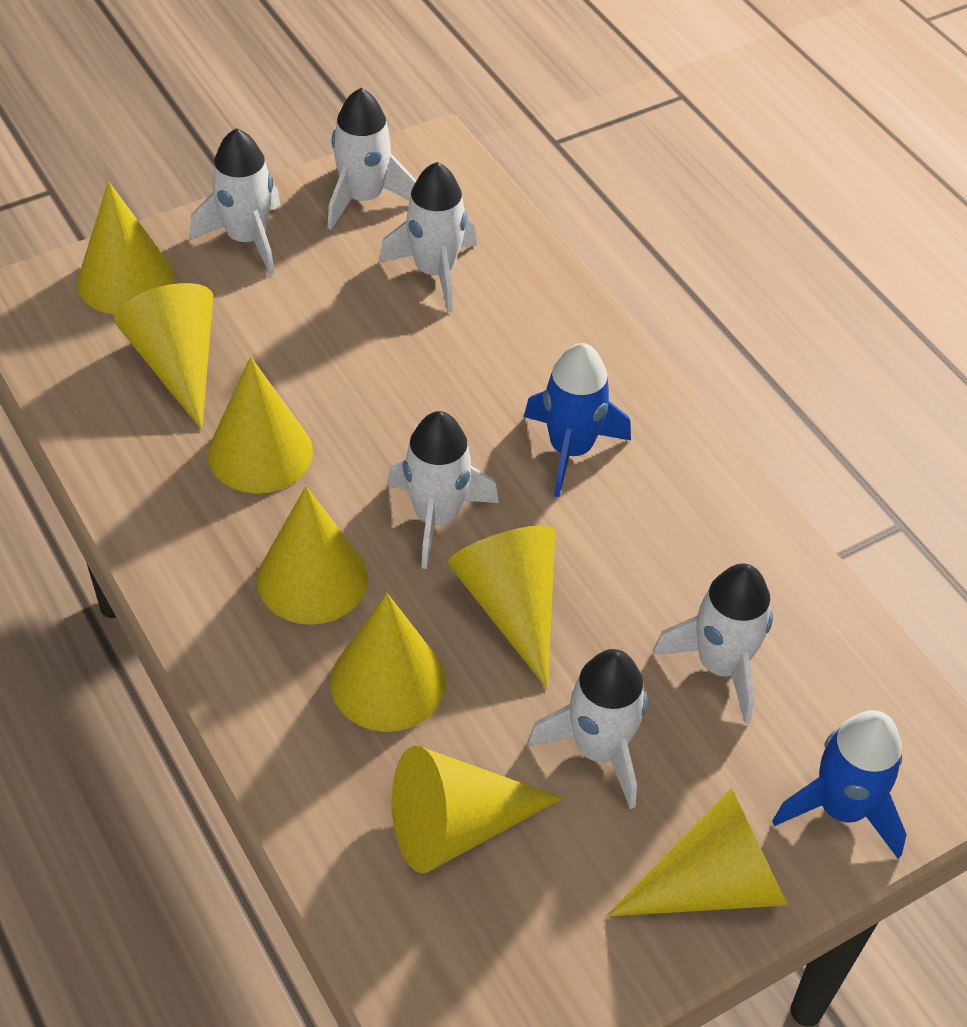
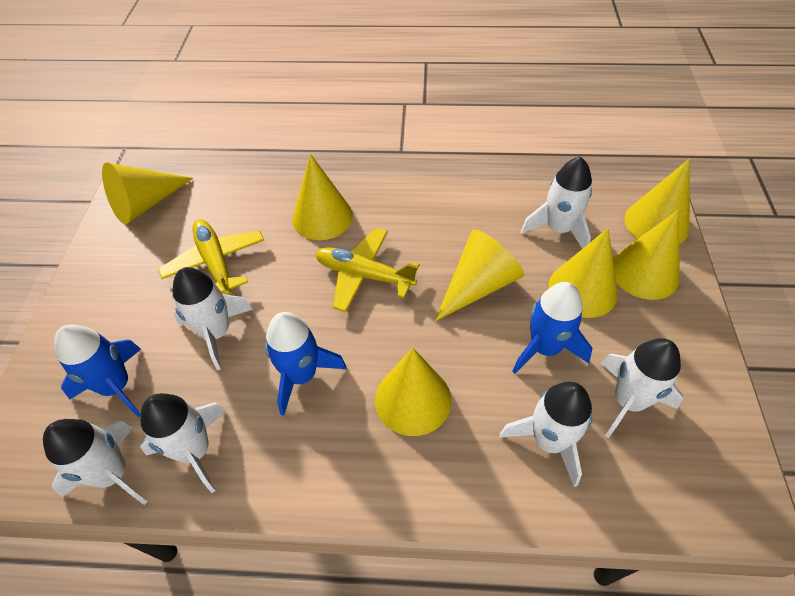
blue rocket: [524,343,631,497] [772,710,907,859] = 2 -> [54,324,141,417] [265,312,347,416] [512,282,593,374] = 3
yellow cone: [77,182,175,315] [114,283,213,430] [208,357,313,494] [257,486,368,625] [330,593,446,732] [392,746,563,873] [448,525,555,689] [606,788,788,917] = 8 -> [102,162,193,224] [292,154,353,240] [375,348,451,436] [435,229,524,321] [549,228,618,318] [613,210,680,300] [624,159,690,244] = 7
yellow plane: none = 0 -> [158,219,265,295] [315,228,420,312] = 2

